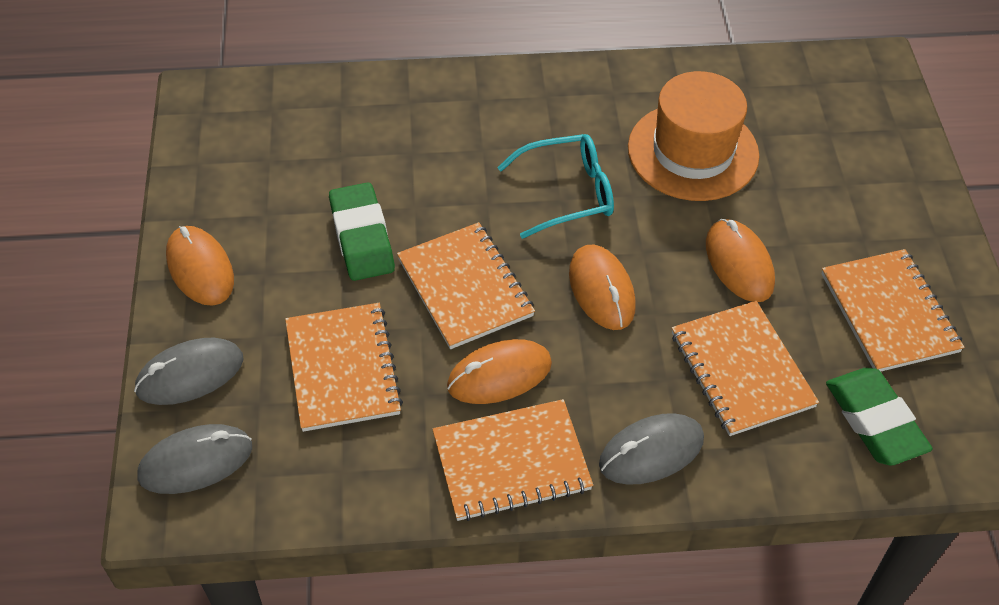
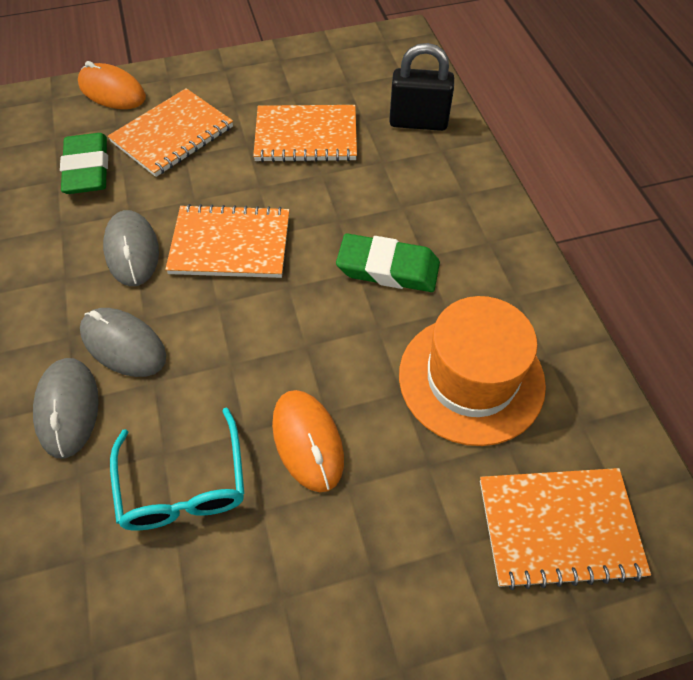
black padlock: none = 0 -> [389,43,454,131] = 1
orange mouse: [166,226,234,306] [447,339,552,404] [569,245,636,330] [706,219,775,302] = 4 -> [78,61,146,109] [272,390,344,492] = 2
orange notebook: [285,303,403,432] [397,222,535,349] [432,399,593,521] [672,301,819,436] [821,249,965,371] = 5 -> [108,88,233,177] [165,204,289,278] [253,105,357,162] [480,468,651,590] = 4

